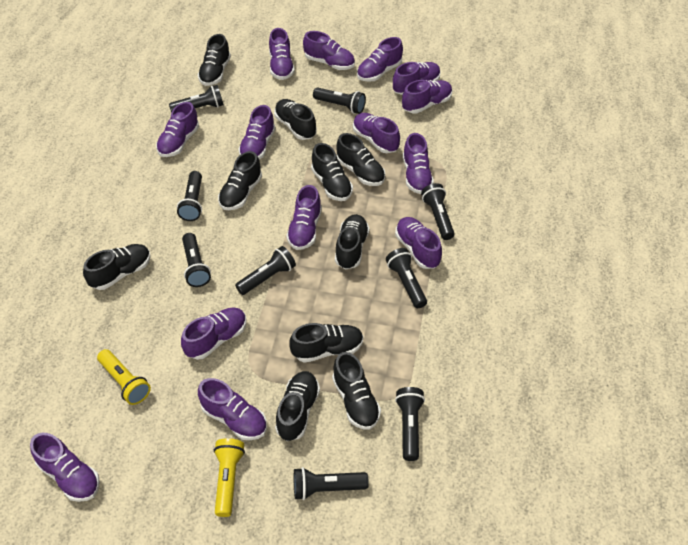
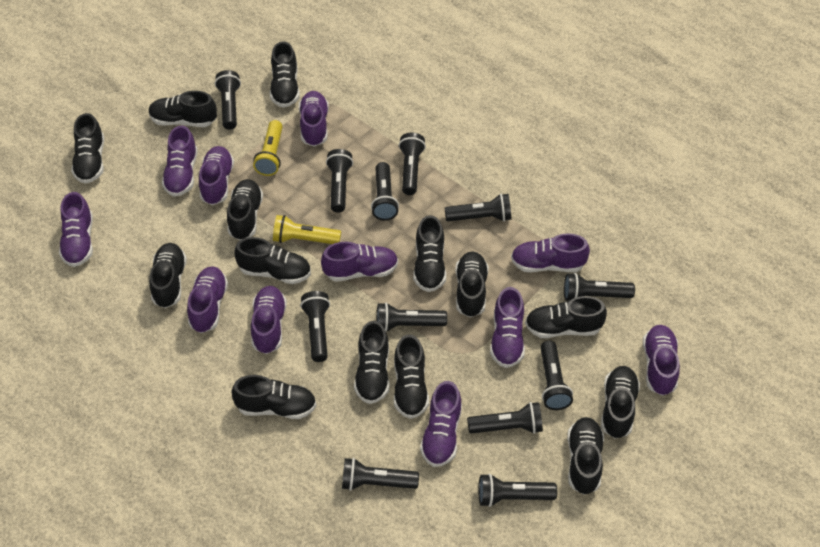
black flashlight: [169,85,224,113] [177,171,202,221] [182,233,211,287] [235,246,296,295] [294,467,369,500] [313,87,366,114] [386,248,427,308] [395,387,425,461] [421,183,455,240] = 9 -> [215,70,241,130] [300,291,330,362] [326,149,353,213] [342,458,419,491] [371,162,399,221] [377,302,447,332] [399,132,426,195] [445,194,511,222] [467,402,543,434] [479,474,557,507] [540,341,573,410] [564,273,635,301] = 12
black shoe: [83,244,151,290] [198,34,231,86] [218,151,262,210] [274,99,317,140] [275,371,320,441] [289,323,364,363] [311,143,353,201] [332,352,381,430] [335,214,370,269] [336,133,385,186] = 10 -> [71,113,104,184] [148,91,217,127] [149,243,187,308] [227,179,263,240] [231,375,316,419] [234,237,311,284] [270,41,300,108] [354,321,389,404] [394,334,429,419] [413,215,446,292] [455,251,488,317] [525,296,607,338] [567,417,604,495] [601,366,640,439] = 14
purple shoe: [30,433,100,502] [156,102,199,157] [181,308,247,360] [198,378,267,440] [238,105,275,159] [269,28,295,80] [286,185,322,250] [303,31,355,70] [353,113,400,153] [357,37,403,82] [393,62,441,95] [395,217,442,269] [402,80,453,114] [403,133,434,194] = 14 -> [59,192,93,267] [162,125,198,197] [187,266,228,333] [199,146,234,205] [251,286,287,354] [299,91,329,147] [321,242,398,282] [420,381,462,467] [490,287,525,368] [511,233,590,273] [643,325,680,396] = 11

